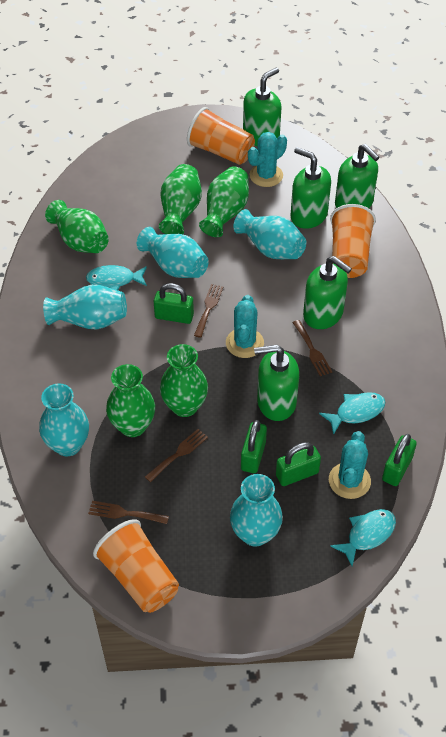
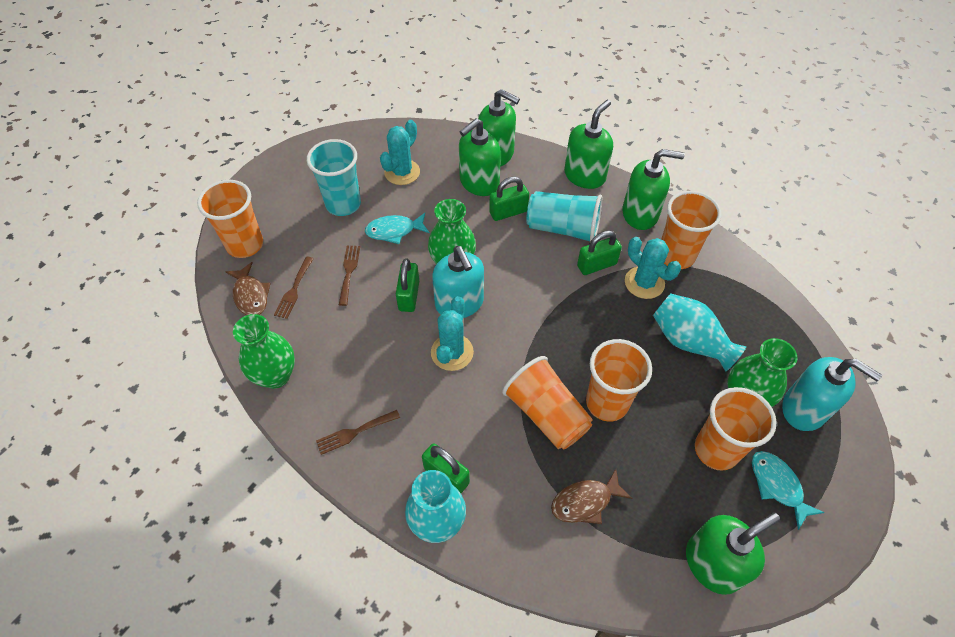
brown fish: none = 0 -> [226,262,271,315] [551,469,632,524] = 2
brown fork: [88,501,169,524] [145,429,208,482] [194,284,223,338] [292,320,332,376] = 4 -> [274,256,314,319] [316,410,400,455] [339,246,360,306] = 3
green vase: [45,200,109,253] [106,364,155,437] [159,164,202,234] [160,344,208,417] [199,166,249,237] = 5 -> [233,314,295,389] [428,199,476,264] [727,338,797,407] = 3
orange cup: [93,519,179,613] [187,107,255,165] [330,204,376,278] = 3 -> [197,180,263,258] [502,356,593,450] [586,339,652,422] [661,191,721,269] [695,387,777,471] = 5
turquoise cup: none = 0 -> [307,139,361,216] [526,191,603,242] = 2
turquoise fish: [86,265,147,290] [319,392,385,435] [330,509,396,566] = 3 -> [365,213,429,244] [752,451,824,530] = 2
turquoise soap dispenser: none = 0 -> [432,246,484,318] [782,357,882,431] = 2
turquoise vase: [39,383,89,456] [43,285,127,329] [137,227,209,278] [230,474,283,547] [233,209,306,259] = 5 -> [405,470,466,543] [653,293,746,372] = 2

